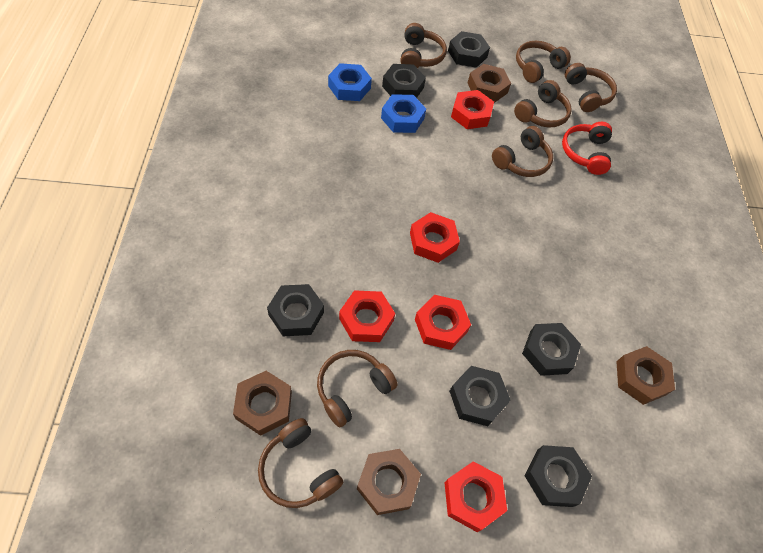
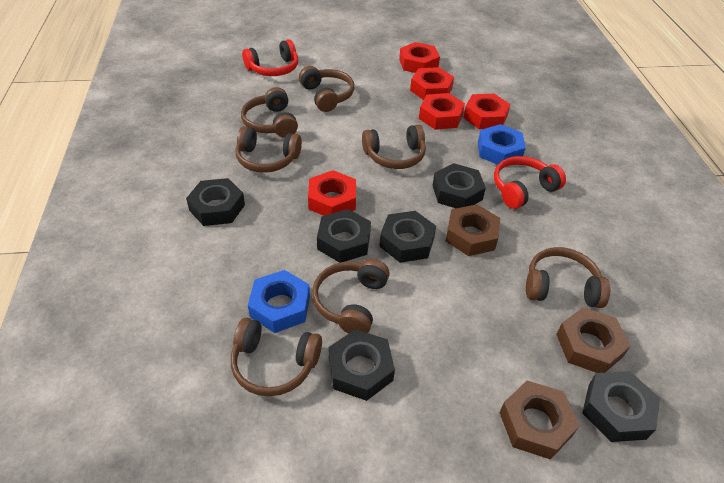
brown nut: [233,371,292,436] [357,449,421,515] [468,64,511,103] [616,346,675,405] = 4 -> [446,204,500,256] [499,381,580,460] [556,307,631,373] = 3
red headphones: [562,122,612,175] = 1 -> [242,39,298,76] [494,156,566,209] = 2

